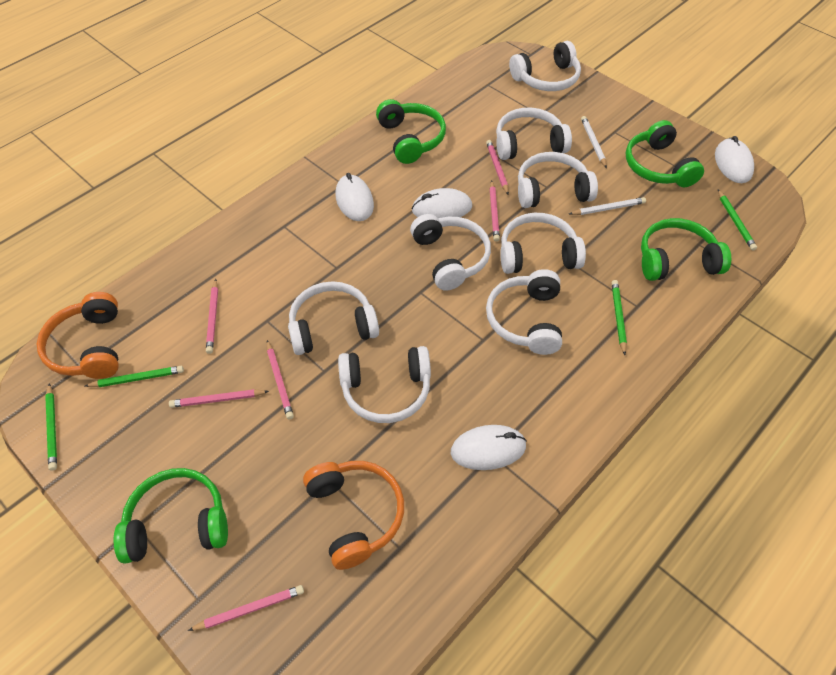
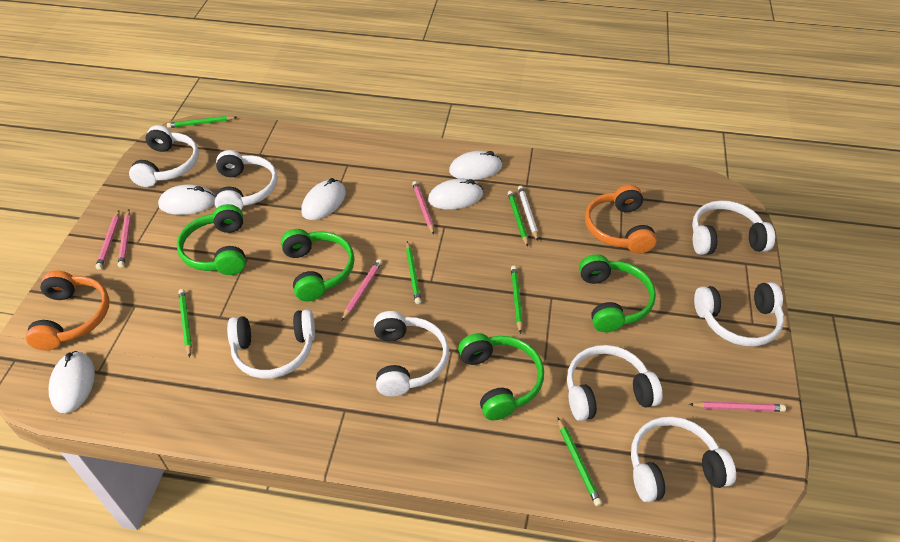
green pencil: [45,383,57,471] [85,366,184,387] [612,280,627,355] [718,190,757,251] = 4 -> [167,116,237,128] [178,289,192,357] [406,241,421,304] [508,191,528,247] [511,266,523,334] [558,418,602,506] = 6
pink pencil: [169,389,269,408] [188,585,304,631] [206,279,218,354] [267,340,294,419] [486,140,509,195] [490,181,500,242] = 6 -> [95,211,119,270] [118,210,131,268] [342,259,382,321] [412,181,434,234] [689,401,786,412] = 5
white mouse: [336,173,374,221] [412,188,472,218] [451,425,527,470] [715,136,754,183] = 4 -> [49,351,95,413] [158,184,215,215] [301,178,346,220] [428,179,483,210] [449,151,502,180] = 5
white pencil: [569,197,646,215] [581,116,607,168] = 2 -> [518,186,538,241] = 1

